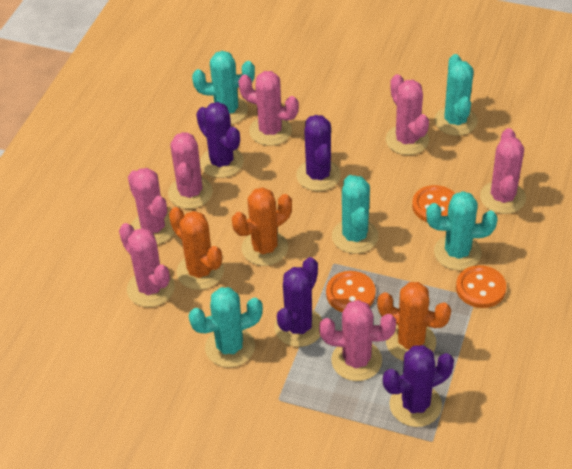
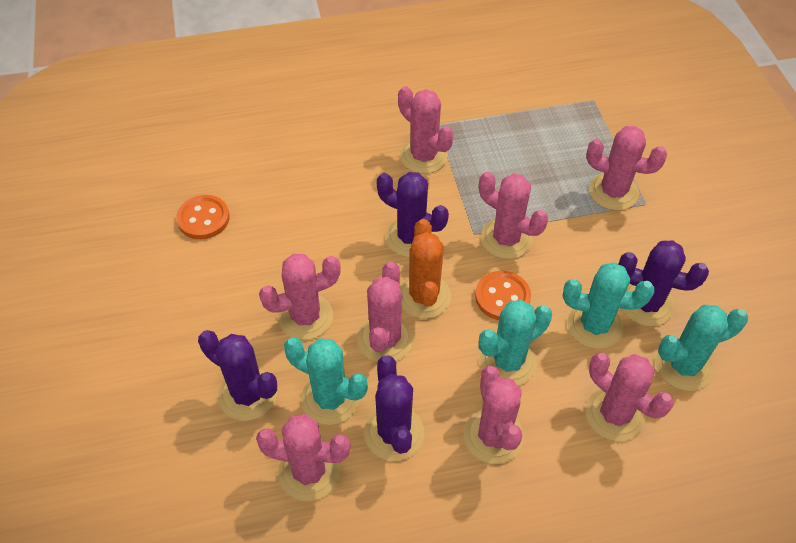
orange button: [326,271,376,312] [412,185,455,222] [456,265,506,308] = 3 -> [176,195,230,239] [475,271,531,320] = 2
orange cactus: [169,207,224,290] [232,187,292,266] [377,282,451,361] = 3 -> [400,219,451,319] = 1
pink cactus: [119,223,175,307] [128,168,174,244] [168,132,213,209] [238,71,299,146] [319,300,396,381] [386,74,429,155] [480,128,526,214] = 7 -> [256,414,350,501] [259,254,341,340] [357,262,413,362] [398,86,454,174] [464,366,524,464] [479,172,548,259] [586,126,667,211] [586,353,674,441] = 8
turquoise cactus: [189,287,263,367] [192,51,255,124] [332,175,378,254] [426,191,497,270] [434,54,478,136] = 5 -> [284,338,368,425] [479,300,552,386] [563,262,654,349] [656,305,748,391] = 4

